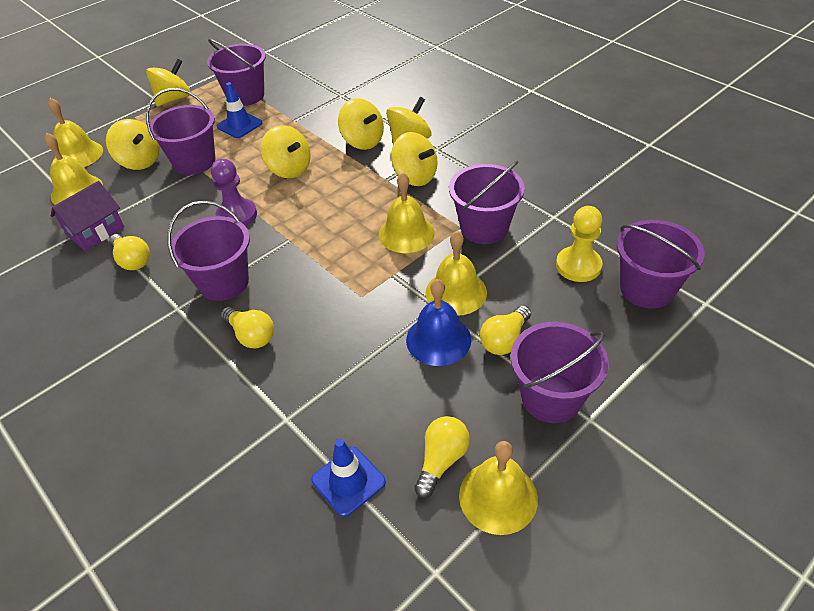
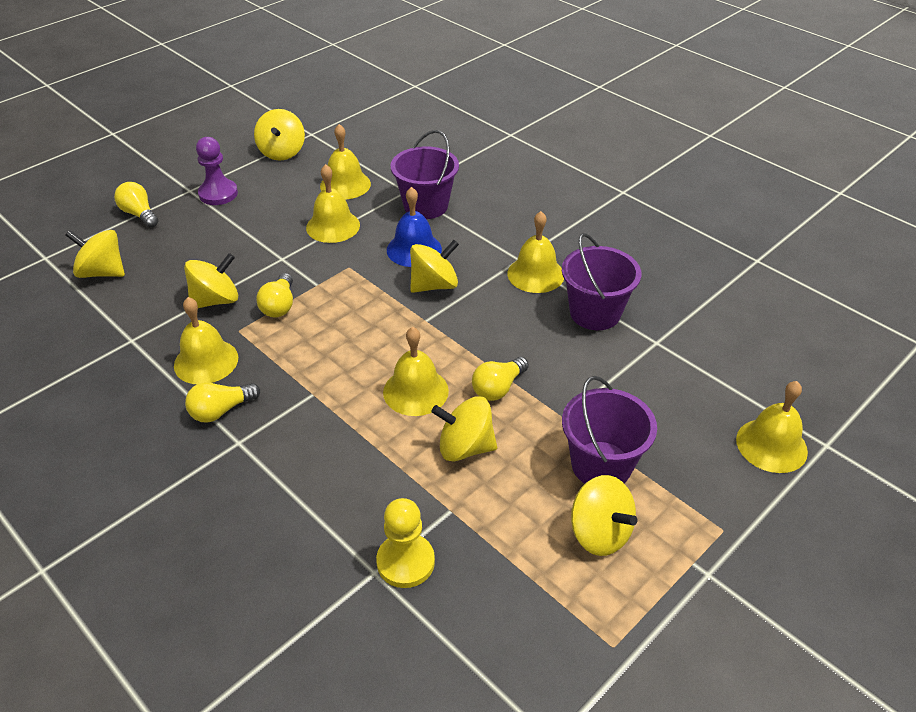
blue traffic cone: [217,82,262,138] [311,439,386,517] = 2 -> none = 0
purple bucket: [146,88,215,175] [167,201,250,301] [207,39,266,106] [449,161,525,244] [511,322,608,423] [617,220,705,309] = 6 -> [390,130,459,219] [562,233,641,330] [562,376,657,484] = 3
purple house: [51,181,124,251] = 1 -> none = 0
yellow bell: [44,133,103,205] [48,98,103,167] [379,172,435,253] [426,231,487,316] [459,441,538,535] = 5 -> [174,297,238,384] [306,164,360,243] [320,124,371,199] [383,327,449,416] [507,211,564,293] [736,381,808,473] = 6

